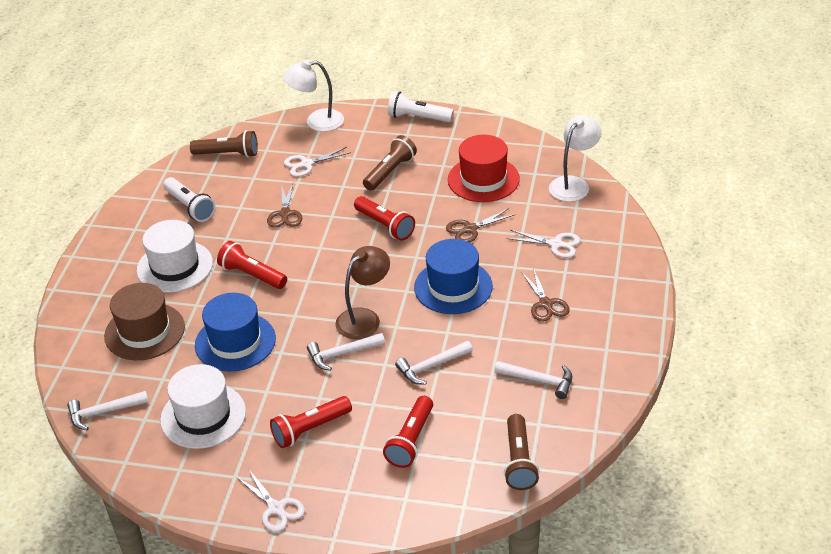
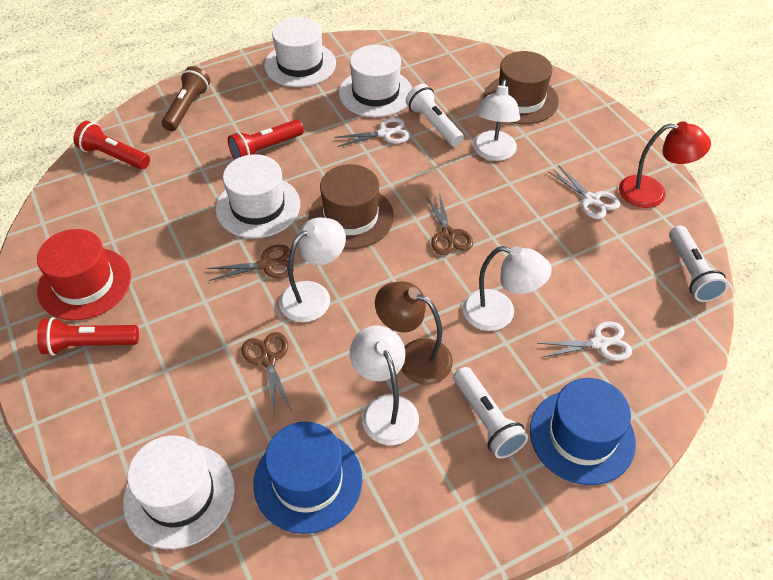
brown flashlight: [190,130,258,157] [363,135,417,191] [504,414,539,490] = 3 -> [162,66,211,131] = 1
brown hat: [104,283,185,360] = 1 -> [309,164,394,249] [484,51,559,124] = 2
red flashlight: [217,241,287,289] [270,396,352,448] [354,196,415,241] [383,396,433,468] = 4 -> [37,317,139,356] [73,121,150,170] [228,120,304,160] = 3
red lamp: none = 0 -> [619,121,711,208] = 1
white flashlight: [163,177,216,222] [388,91,454,122] = 2 -> [406,84,464,146] [453,367,528,459] [669,226,728,302] = 3
white hammer: [67,391,149,431] [307,333,385,371] [395,341,473,385] [495,361,572,399] = 4 -> none = 0
white hat: [137,220,213,293] [160,364,246,449] = 2 -> [123,436,235,549] [216,154,300,238] [264,17,336,87] [339,45,412,117] = 4
white lamp: [283,60,344,132] [549,115,602,202] = 2 -> [279,217,346,322] [350,326,419,445] [462,246,552,331] [473,79,520,161] = 4

